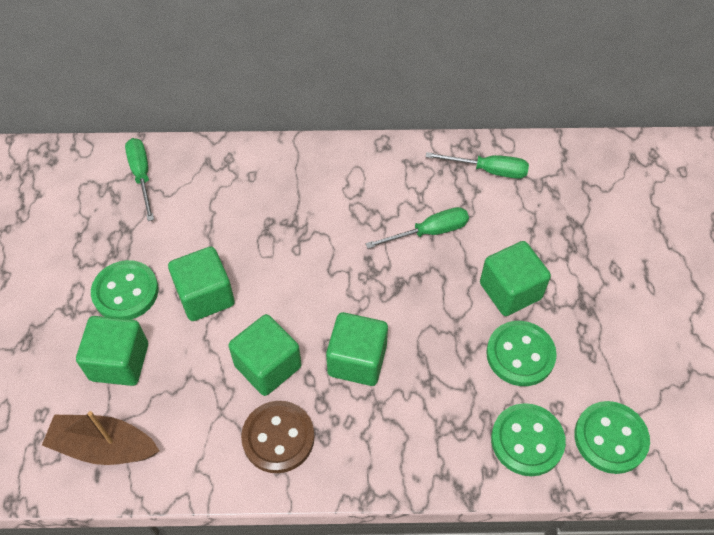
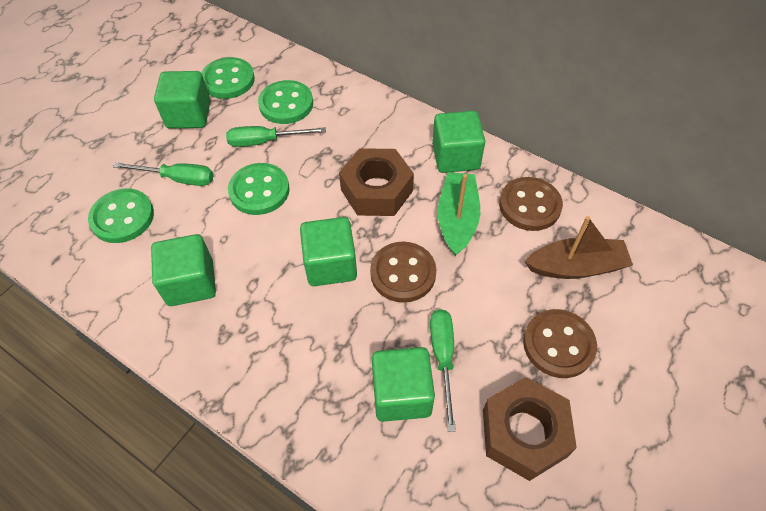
brown button: [241,401,315,473] = 1 -> [370,242,436,303] [499,177,563,231] [523,309,597,378] = 3
brown nut: none = 0 -> [339,148,414,216] [483,377,577,481] = 2
green boat: none = 0 -> [438,172,480,256] = 1

